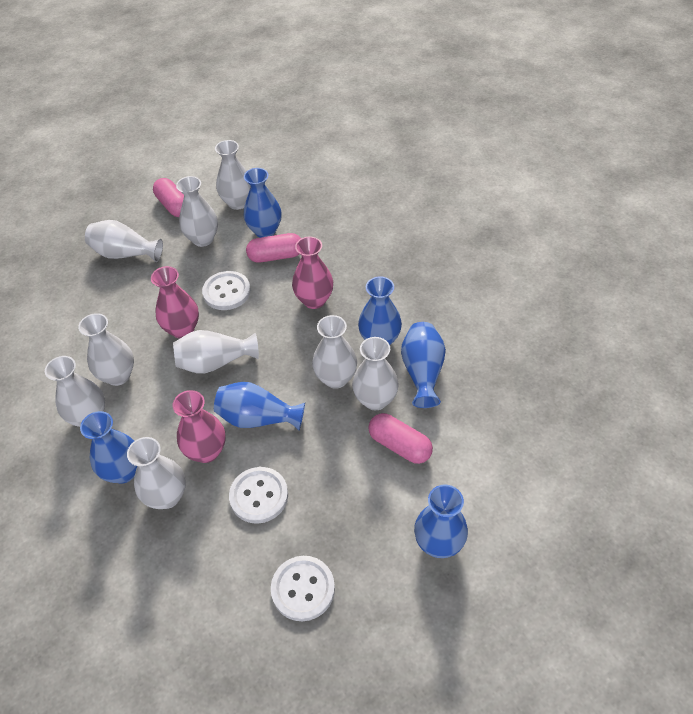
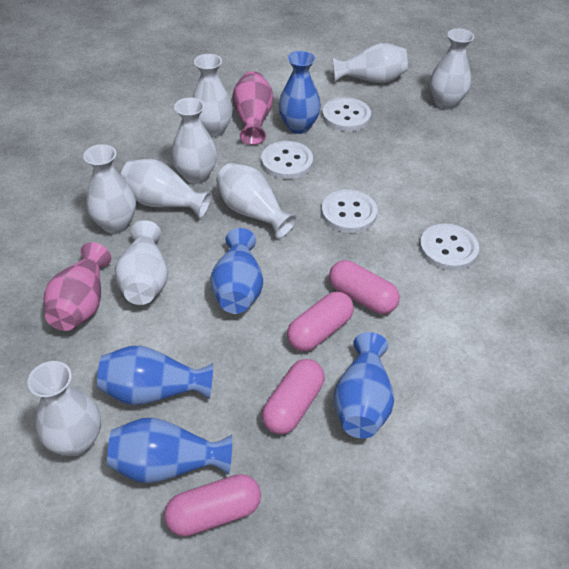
blue vase: [80,411,137,483] [214,382,305,430] [244,168,282,238] [358,276,402,345] [401,322,446,408] [414,485,468,558] = 6 -> [97,346,213,405] [107,418,232,483] [210,228,263,314] [279,51,321,134] [334,332,394,439] = 5
pink capsule: [153,178,184,217] [246,233,301,263] [368,413,433,464] = 3 -> [164,474,261,537] [262,359,325,434] [287,291,354,351] [329,260,400,314] = 4
pink vase: [151,266,199,338] [173,390,226,463] [292,237,333,309] = 3 -> [44,242,111,331] [232,71,273,145] = 2
white button: [202,271,251,310] [229,467,288,524] [271,556,335,621] = 3 -> [261,141,313,179] [321,190,377,233] [322,97,371,131] [420,224,479,271] = 4

